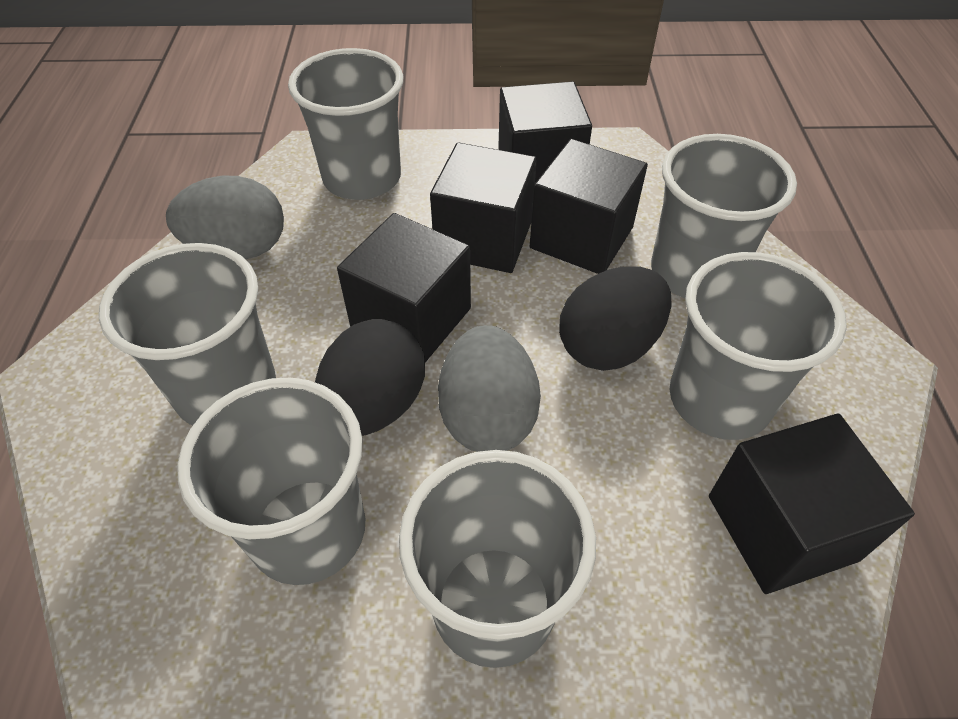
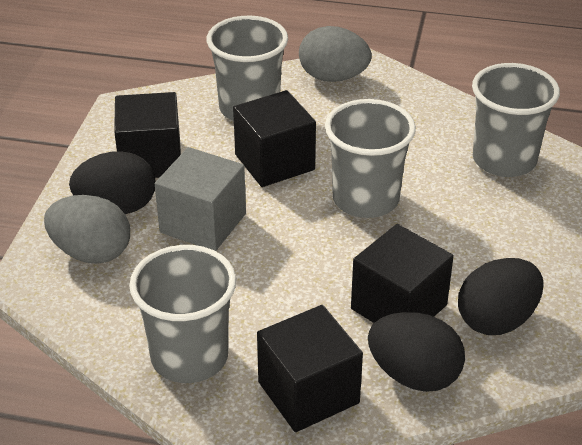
black cube: [337,213,471,363] [430,142,537,273] [498,81,592,183] [530,139,648,274] [709,413,915,594] = 5 -> [114,92,181,178] [233,90,316,187] [257,305,363,432] [351,224,454,323] = 4
black egg: [315,319,425,436] [559,266,672,371] = 2 -> [69,151,156,214] [368,312,465,392] [458,258,543,335] = 3
grey cube: none = 0 -> [155,147,246,251] = 1
grey cup: [99,243,276,425] [177,378,365,585] [288,48,403,200] [399,450,596,668] [651,134,797,298] [669,252,847,440] = 6 -> [129,245,236,383] [207,16,288,121] [325,99,416,218] [472,63,560,177] = 4

